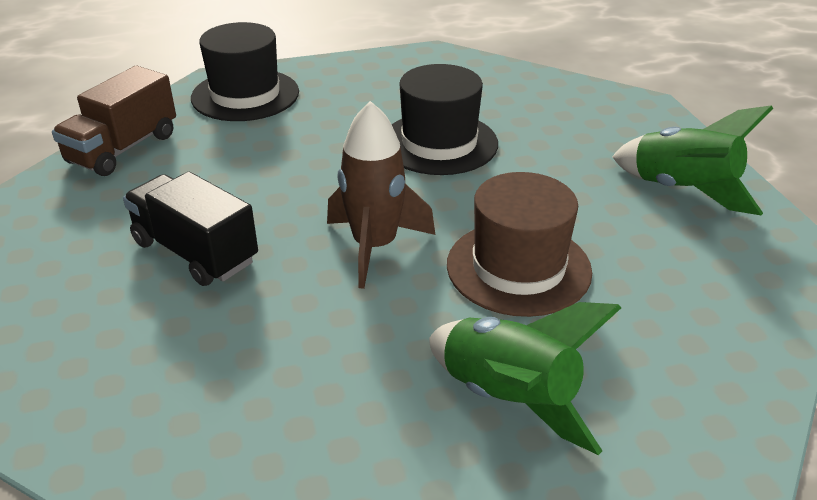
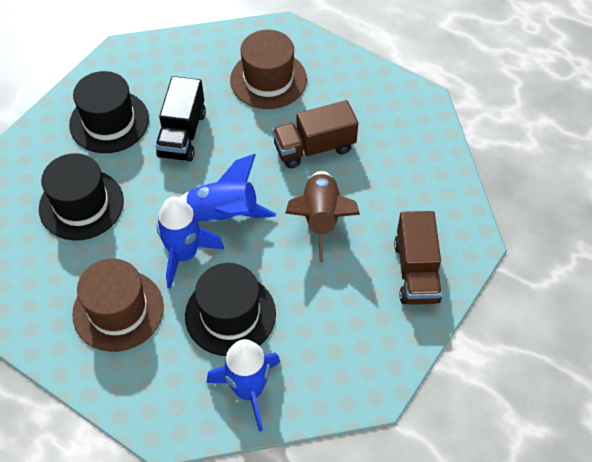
black hat: [191,22,299,121] [392,64,498,175] = 2 -> [39,153,124,240] [69,71,149,153] [185,263,276,356] = 3
blue rocket: none = 0 -> [156,197,224,289] [179,154,276,223] [207,339,280,432] = 3
brown hat: [447,172,592,317] = 1 -> [72,258,164,352] [230,30,307,109] = 2
brown truck: [52,66,176,176] = 1 -> [272,100,358,168] [394,211,442,305] = 2
green rocket: [429,302,621,455] [612,105,773,215] = 2 -> none = 0

